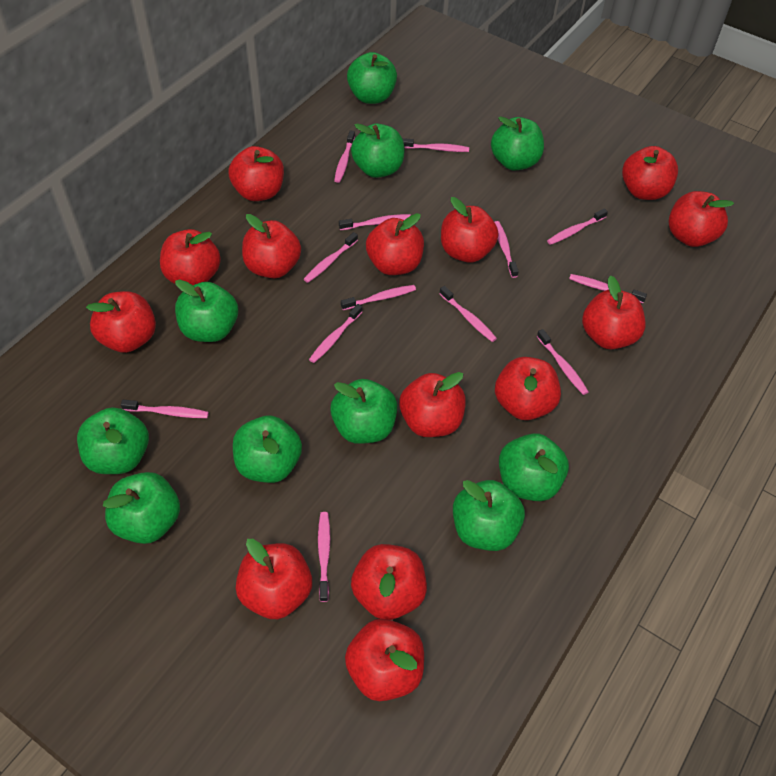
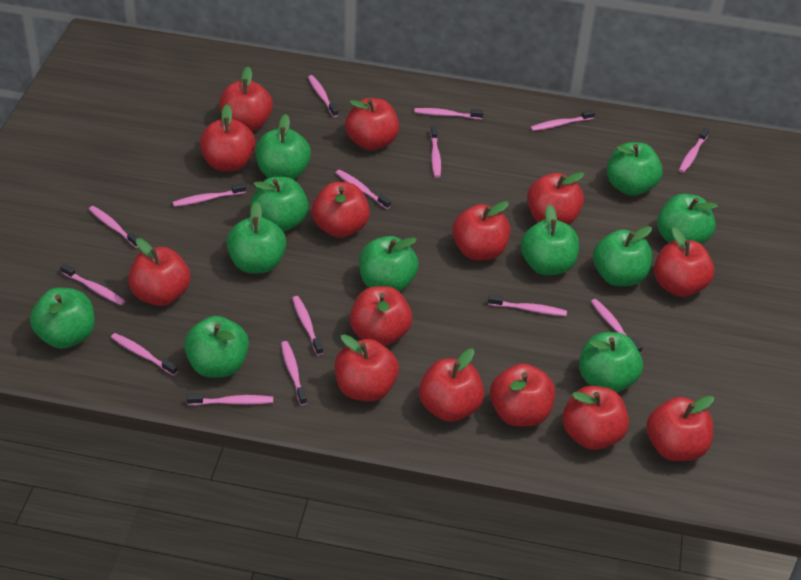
green apple: [77,407,149,474] [103,472,180,544] [175,279,238,342] [233,416,302,483] [330,379,397,444] [347,52,397,104] [351,123,404,178] [453,480,525,551] [491,116,544,171] [499,433,569,501] = 10 -> [30,288,95,349] [184,316,249,378] [227,202,286,273] [250,177,308,232] [256,114,311,180] [359,236,419,292] [521,204,579,275] [579,332,643,392] [593,226,652,286] [607,142,663,196] [657,194,718,244] = 11
pink toothbrush: [121,400,209,418] [304,232,358,283] [309,304,362,363] [318,512,330,602] [334,130,355,183] [339,214,411,230] [341,285,416,310] [402,138,469,152] [439,286,497,342] [495,221,519,278] [537,329,589,395] [547,208,608,245] [569,274,647,303] = 13 -> [60,263,125,305] [89,206,138,248] [111,333,178,376] [173,183,246,207] [187,394,273,405] [281,341,307,405] [292,296,323,355] [308,75,338,117] [336,170,391,209] [414,108,483,119] [430,126,441,178] [488,295,567,316] [530,110,595,131] [591,299,643,353] [679,128,709,173] = 15

